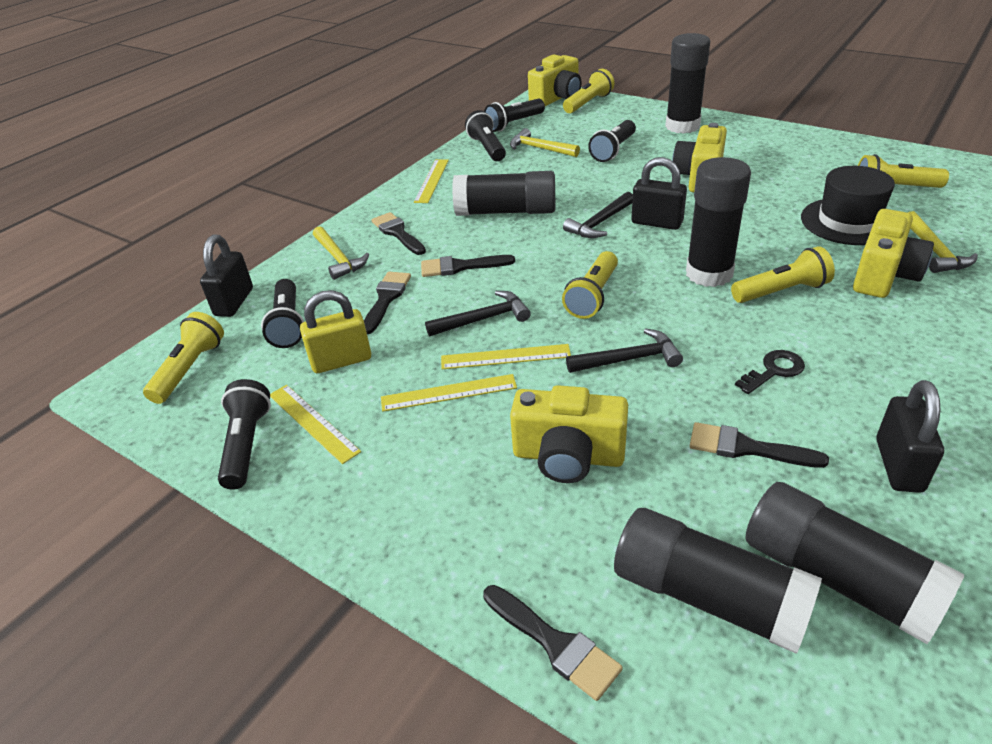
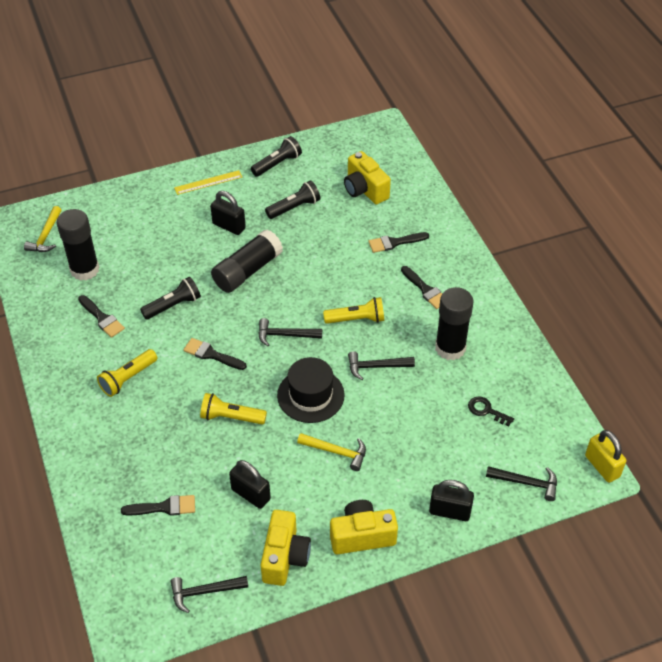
black flashlight: [218,379,271,490] [261,279,304,348] [465,110,506,161] [484,98,545,132] [588,120,636,162] = 5 -> [140,277,201,320] [251,136,302,177] [265,180,320,219] = 3
black glue stick: [452,171,555,216] [614,508,822,654] [665,33,710,134] [686,157,751,287] [745,482,965,644] = 5 -> [57,209,100,281] [211,230,283,293] [435,287,473,361] = 3
black hammer: [425,291,531,336] [563,192,633,238] [566,329,683,373] = 3 -> [171,576,248,613] [258,318,322,346] [348,351,415,380] [486,466,557,501] = 4
yellow camera: [510,385,628,483] [528,54,582,106] [672,123,727,192] [853,209,934,298] = 4 -> [261,510,311,586] [330,500,398,555] [344,151,391,205] = 3
yellow flashlight: [143,312,224,404] [562,251,618,319] [563,69,614,113] [731,246,835,303] [858,154,949,188] = 5 -> [97,349,157,397] [200,393,267,425] [323,297,384,324] = 3
yellow hammer: [313,226,370,280] [510,128,580,157] [908,211,978,273] = 3 -> [24,206,61,252] [297,433,366,471] = 2
yellow ruler: [270,385,361,464] [381,374,517,412] [414,159,449,203] [441,344,571,369] = 4 -> [174,170,242,195] = 1

